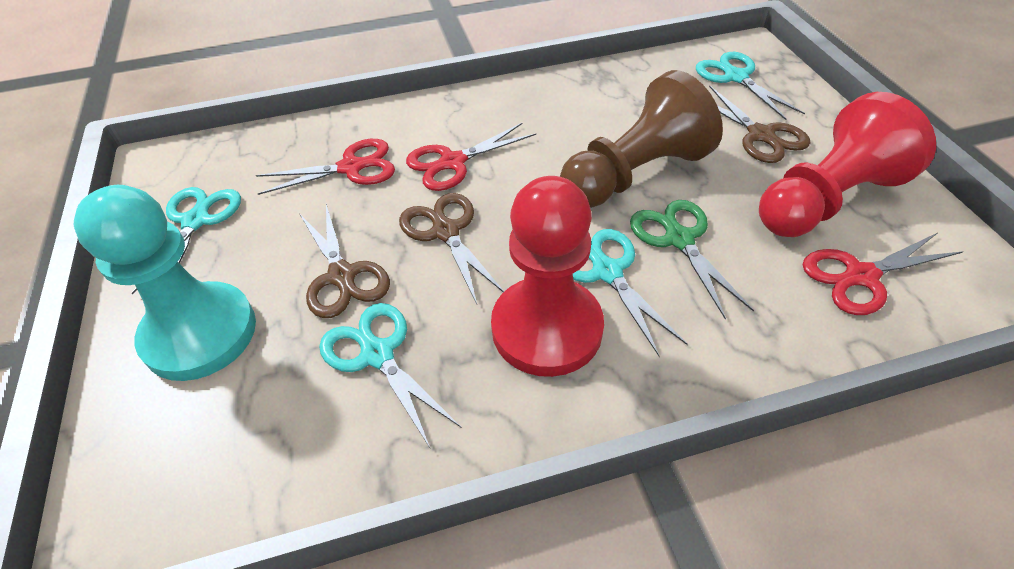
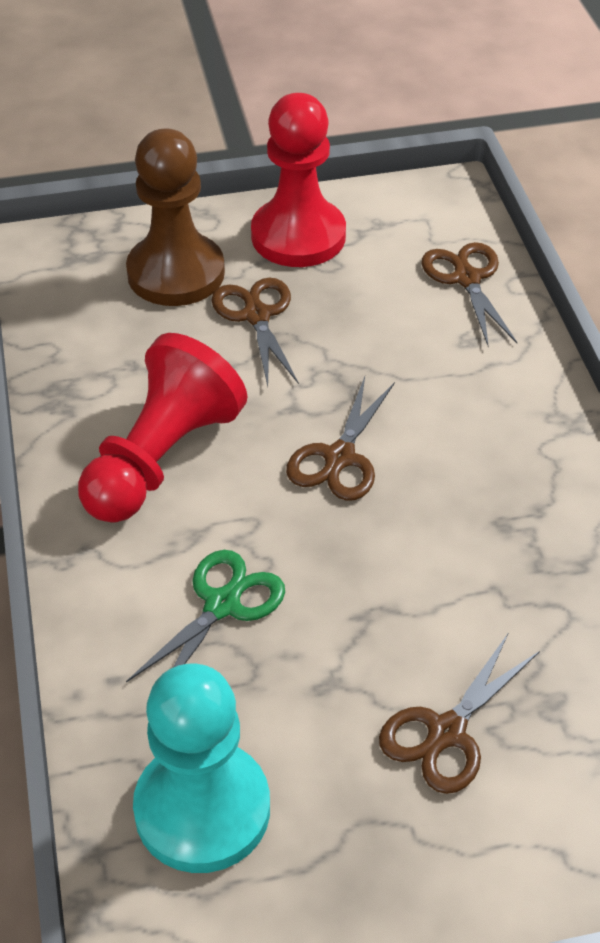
brown scissors: [299,204,390,318] [399,193,504,304] [709,85,810,163] = 3 -> [211,278,299,386] [286,377,395,501] [379,632,540,794] [421,242,517,345] = 4
red scissors: [256,139,395,195] [406,123,536,191] [803,233,963,315] = 3 -> none = 0
turquoise scissors: [132,187,241,294] [319,303,461,448] [573,229,688,357] [696,52,805,120] = 4 -> none = 0

